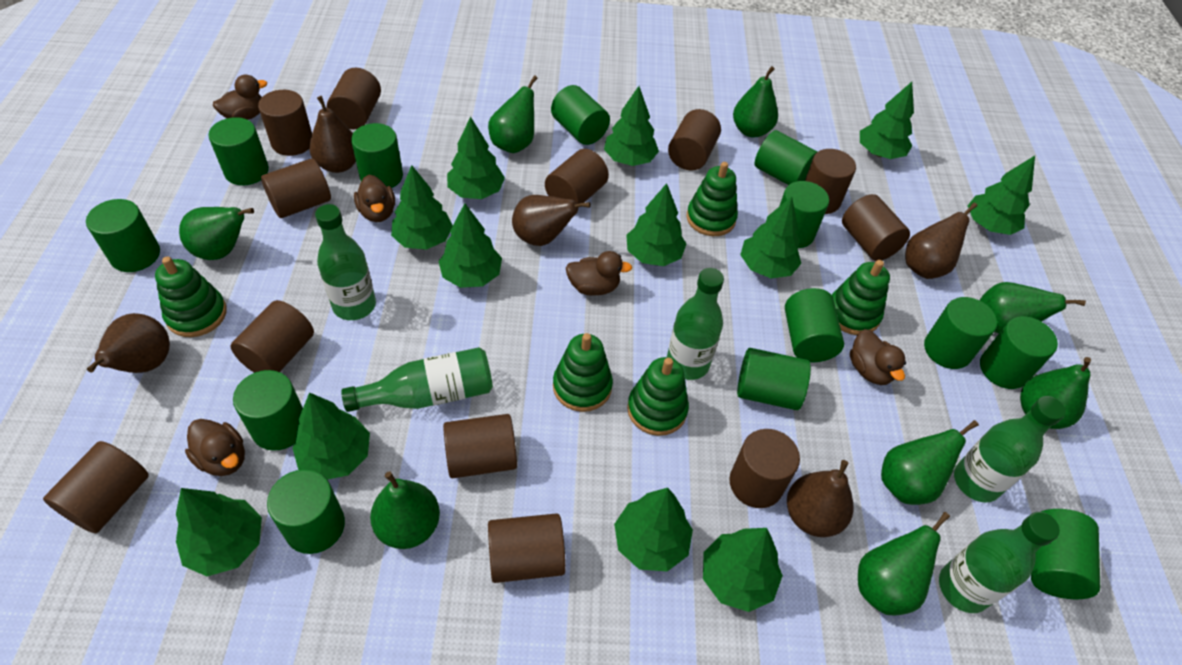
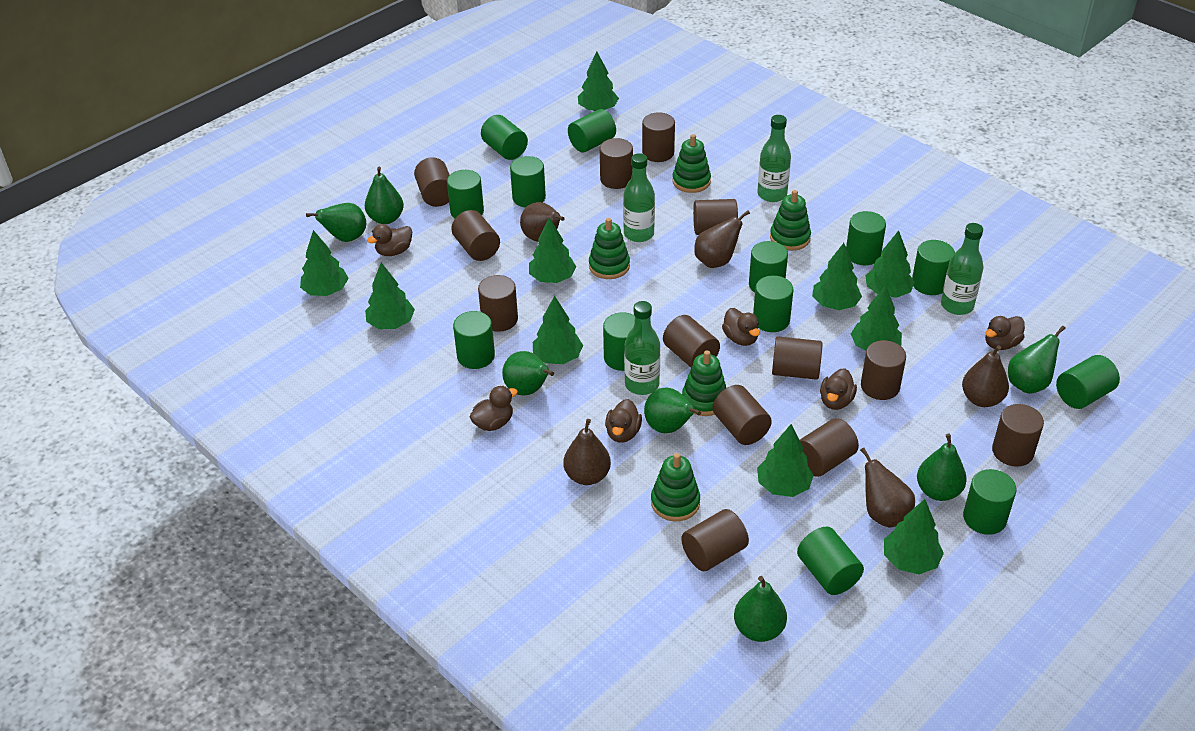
brown cylinder: [43,441,149,533] [230,300,314,373] [258,90,312,156] [261,158,331,218] [327,68,381,129] [443,414,517,478] [488,513,566,583] [545,149,609,208] [668,109,721,171] [729,429,800,508] [805,149,856,214] [842,194,910,261] = 12 -> [414,157,449,207] [451,210,500,261] [478,275,518,332] [600,138,633,189] [642,112,675,162] [663,315,720,367] [681,509,749,571] [693,199,738,235] [712,385,772,445] [772,337,823,380] [800,418,859,477] [861,340,906,400] [992,404,1044,467] = 13
brown duck: [185,419,245,476] [213,75,267,120] [354,175,395,222] [566,251,632,296] [850,329,906,385] = 5 -> [367,224,412,256] [469,386,518,431] [605,399,642,443] [722,308,760,346] [820,368,857,410] [985,316,1025,350] = 6
green bottle: [315,204,376,320] [341,347,493,412] [667,268,724,380] [939,512,1060,613] [954,396,1065,503] = 5 -> [623,153,655,242] [624,301,660,395] [757,115,791,202] [941,223,983,315] = 4
green pear: [179,207,254,260] [370,471,440,549] [488,76,538,153] [733,66,778,138] [858,512,950,615] [881,420,979,505] [979,282,1086,334] [1020,357,1091,429] = 8 -> [306,203,366,242] [365,167,404,224] [502,351,554,396] [644,388,701,433] [734,576,787,642] [917,434,967,501] [1008,326,1066,394] = 7
green tree: [176,488,262,576] [292,392,370,480] [391,165,453,250] [438,203,502,288] [447,117,505,199] [604,86,659,166] [614,488,693,571] [626,183,686,266] [703,528,783,612] [740,196,801,278] [860,82,914,159] [968,156,1035,235] = 12 -> [300,230,349,296] [365,263,415,329] [529,217,576,283] [533,296,583,364] [578,52,619,111] [757,424,814,497] [812,243,862,310] [851,285,902,351] [865,230,915,298] [884,499,944,574] = 10

